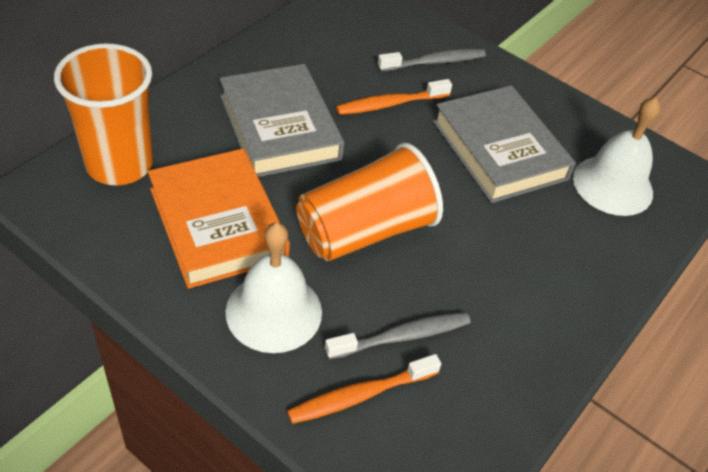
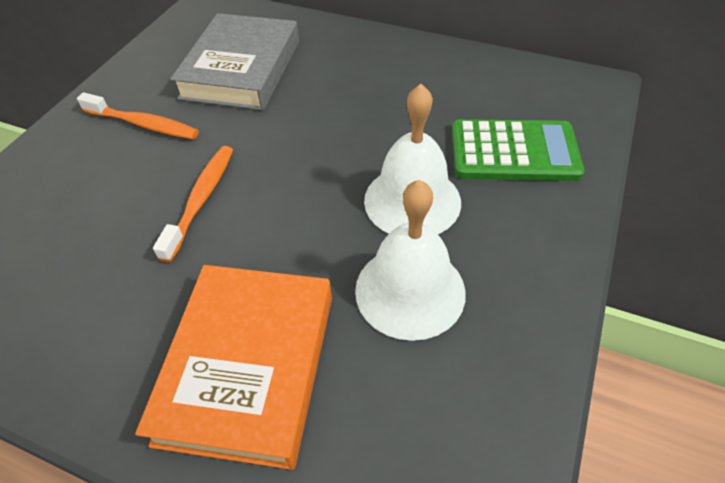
green calculator: none = 0 -> [452,119,585,181] = 1
grey book: [220,64,344,177] [433,85,576,203] = 2 -> [170,13,299,110] = 1
grey toothbrush: [325,312,471,359] [378,48,486,72] = 2 -> none = 0
orange cup: [54,43,153,185] [296,142,443,261] = 2 -> none = 0

